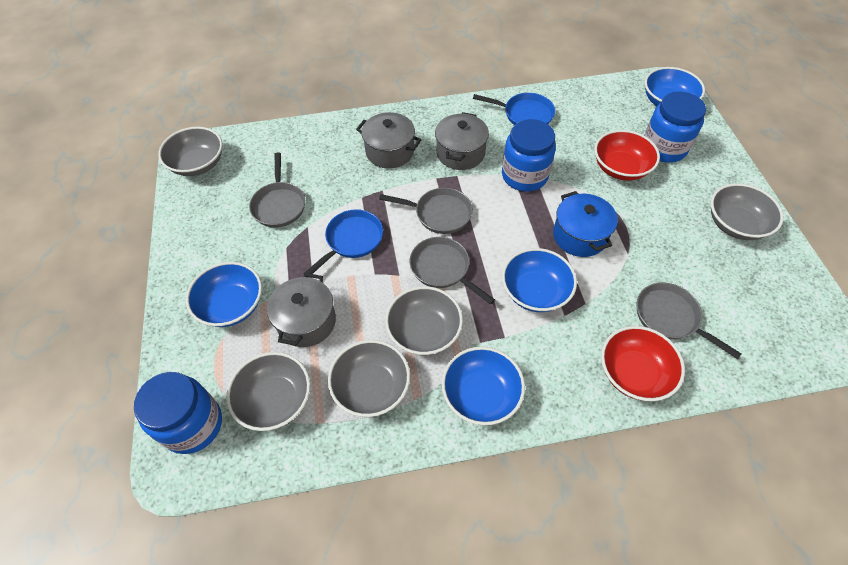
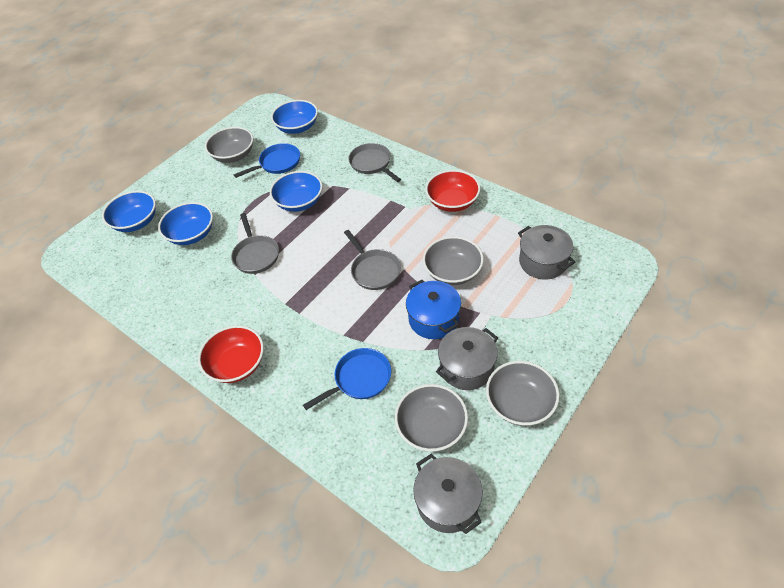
blue jar: [134,372,222,454] [502,119,556,192] [644,92,706,163] = 3 -> none = 0
grey bowl: [158,127,223,176] [226,352,310,431] [328,340,410,417] [385,286,463,355] [711,183,784,240] = 5 -> [205,127,254,163] [395,384,468,452] [423,236,484,285] [486,361,560,426] = 4
grey pan: [249,152,305,228] [379,188,473,234] [410,237,495,305] [637,283,741,359] = 4 -> [231,213,279,274] [344,230,401,290] [348,143,401,182] = 3

